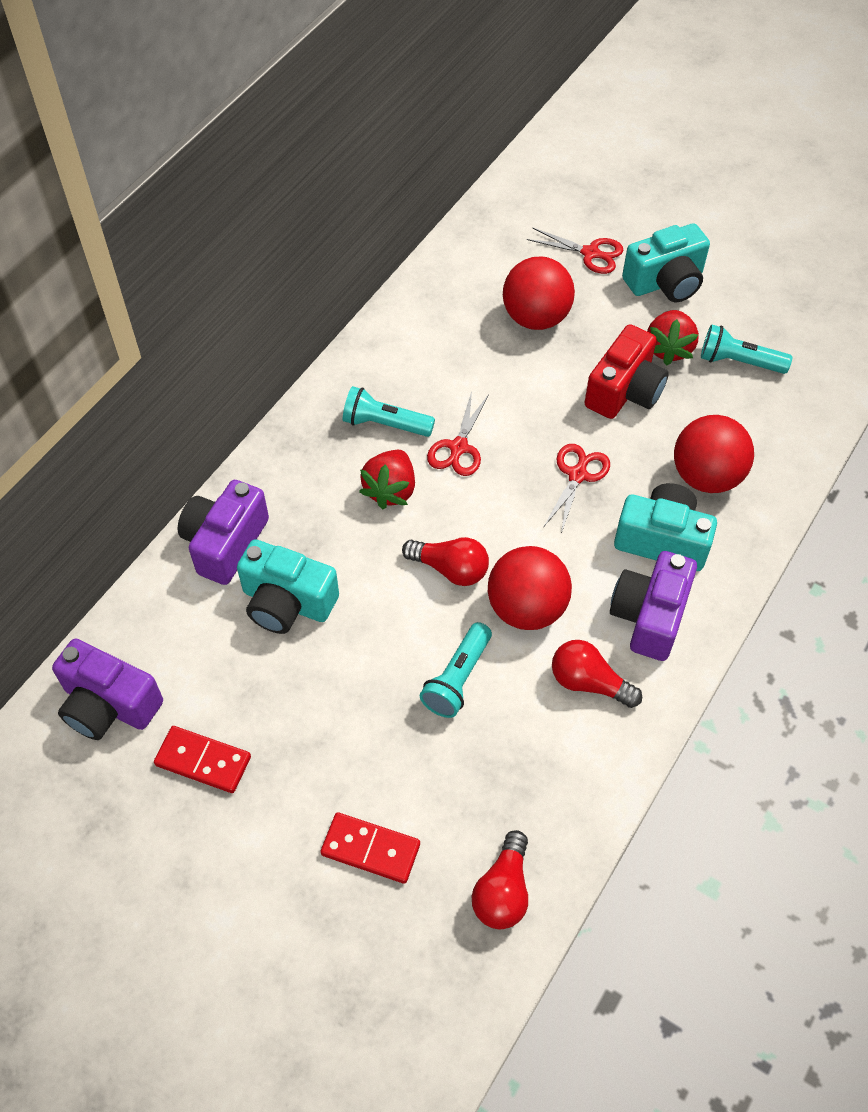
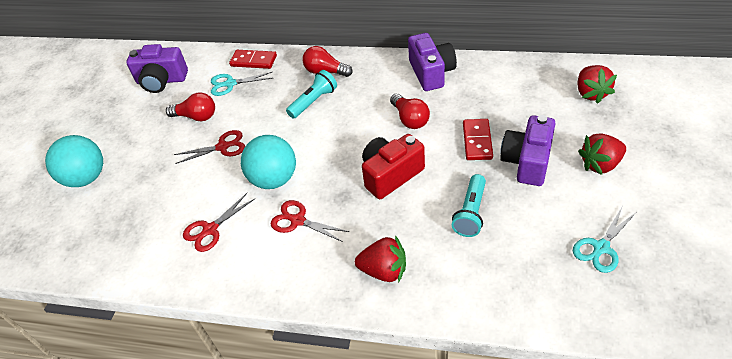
red ball: [488,546,572,630] [503,257,575,330] [674,415,754,493] = 3 -> none = 0
red strawberry: [359,450,415,509] [647,310,699,366] = 2 -> [355,235,406,283] [578,65,617,104] [578,133,626,175] = 3
turquoise ball: none = 0 -> [45,135,103,187] [241,135,296,189] = 2
turquoise camera: [237,539,339,634] [614,483,717,571] [622,223,710,302] = 3 -> none = 0
turquoise flashlight: [343,386,435,437] [420,622,492,718] [701,324,792,374] = 3 -> [286,70,337,119] [451,174,486,237] = 2
turquoise scissors: none = 0 -> [211,72,273,96] [573,208,636,273] = 2

